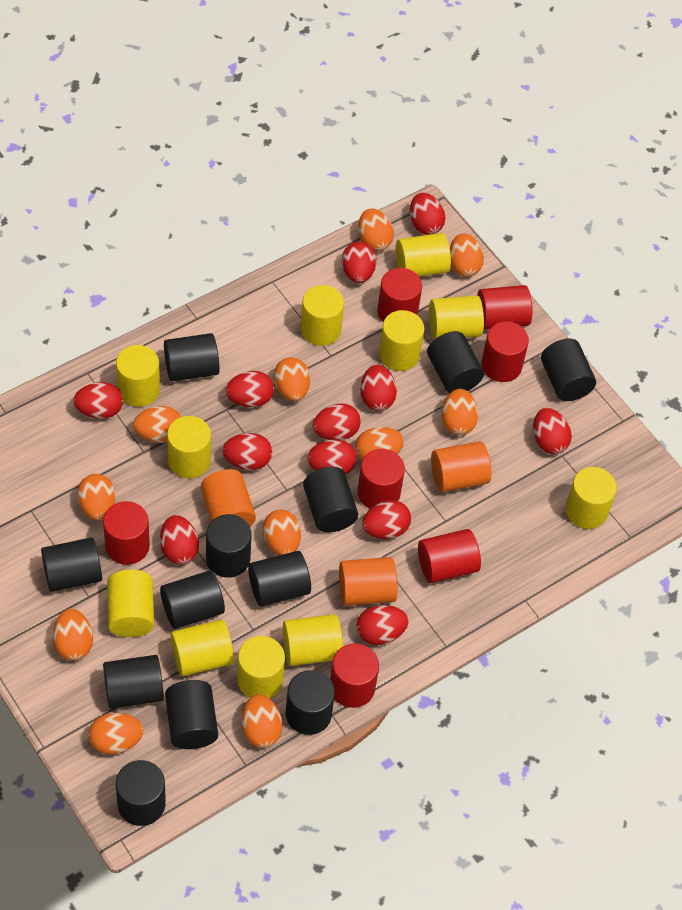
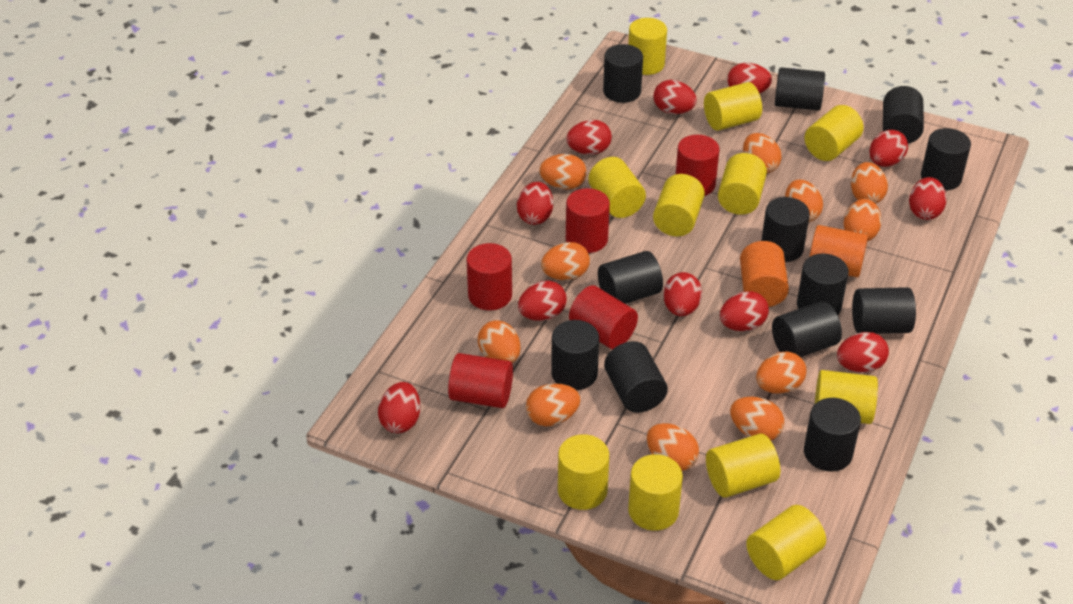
orange cylinder: [201,469,256,527] [339,557,397,606] [431,441,491,492] = 3 -> [740,241,789,307] [809,225,868,277] = 2
red cylinder: [103,501,150,565] [330,643,379,708] [358,449,405,509] [378,268,422,322] [418,529,481,583] [477,285,532,330] [481,321,529,382] = 7 -> [448,353,513,408] [467,243,512,310] [566,188,610,253] [569,285,638,349] [676,135,719,196] = 5
red egg: [73,382,123,419] [160,515,199,564] [222,433,272,470] [226,371,274,407] [307,440,357,475] [313,404,361,440] [342,242,377,283] [356,605,408,645] [360,365,397,411] [362,500,411,539] [410,193,446,235] [533,408,572,454] = 12 -> [378,382,420,433] [517,182,553,225] [518,281,567,321] [566,120,612,155] [654,80,697,114] [663,272,702,316] [720,291,769,331] [727,63,772,94] [837,332,889,372] [869,130,908,167] [909,177,947,220] = 11

